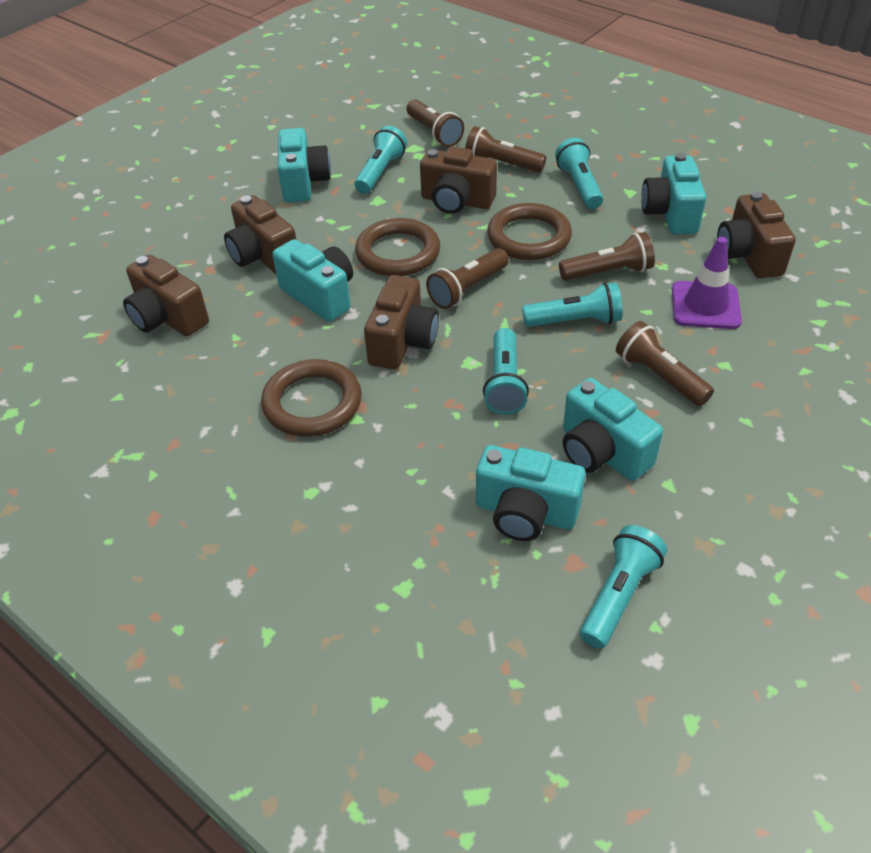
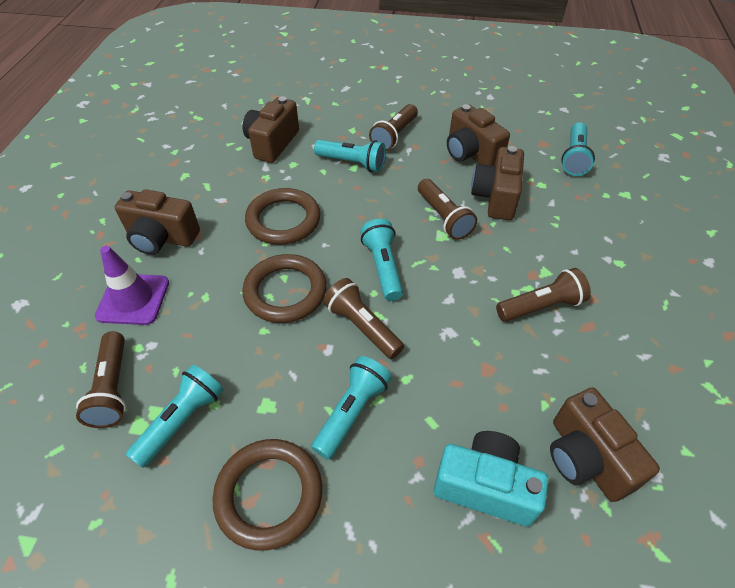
turquoise camera: [272,239,353,322] [278,128,331,202] [476,445,586,541] [563,378,663,481] [641,153,706,234] = 5 -> [434,431,548,526] = 1

